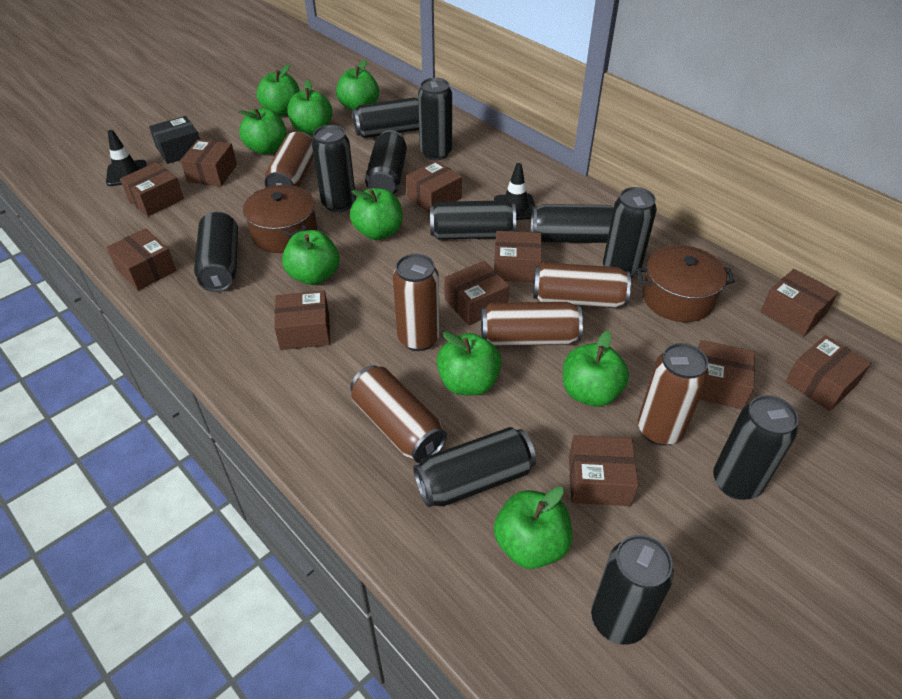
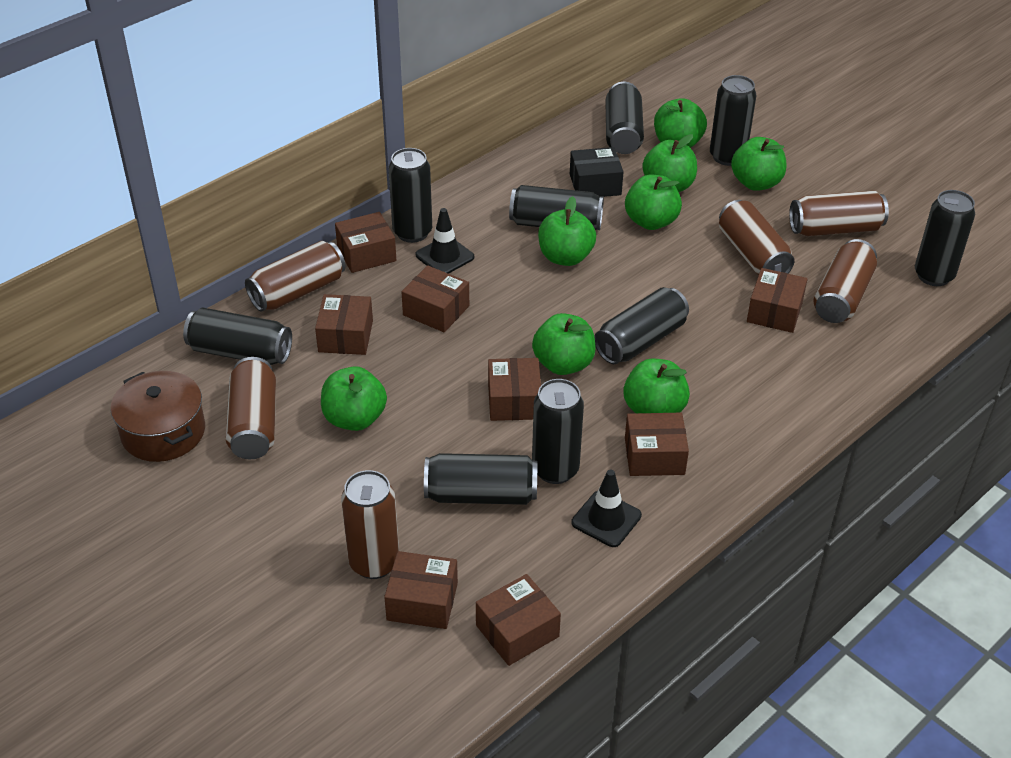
black can: [194,211,238,292] [312,125,356,212] [352,98,419,138] [365,130,407,194] [413,427,536,508] [418,78,452,161] [430,200,516,240] [531,204,614,243] [591,535,674,645] [603,187,657,278] [713,395,799,500] = 11 -> [183,308,292,365] [389,148,432,243] [424,453,537,505] [509,185,604,230] [532,379,584,484] [594,287,689,364] [605,82,644,154] [710,75,757,166] [915,190,975,286] = 9
brown box: [106,228,176,291] [120,162,184,216] [180,139,237,186] [274,291,330,350] [406,161,462,213] [444,261,509,326] [494,231,542,282] [569,435,639,506] [698,340,755,409] [761,269,838,336] [785,335,871,411] = 11 -> [315,294,373,355] [335,212,397,273] [384,551,458,629] [402,265,469,332] [476,574,561,666] [488,358,541,421] [625,413,689,476] [747,268,808,333] = 8
brown pot: [243,185,317,253] [637,245,735,322] = 2 -> [111,371,205,462] = 1
green apple: [238,108,287,155] [256,64,300,116] [282,230,339,285] [287,80,332,135] [336,59,379,111] [350,188,403,240] [437,332,502,396] [494,487,572,569] [563,331,629,407] = 9 -> [321,366,387,431] [532,313,596,375] [538,196,596,266] [623,359,690,413] [625,175,682,230] [642,134,697,192] [654,98,707,148] [731,137,786,191] = 8

